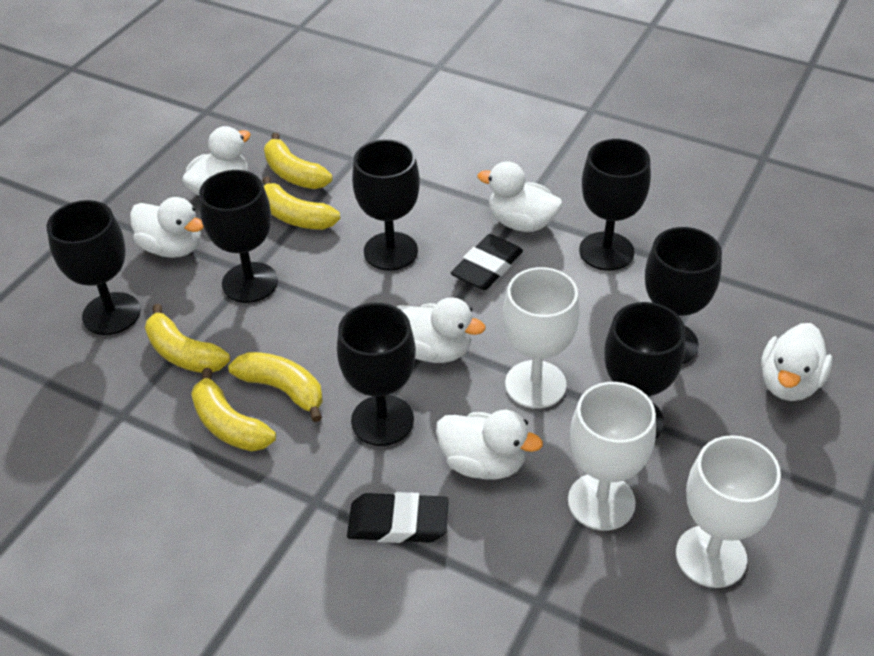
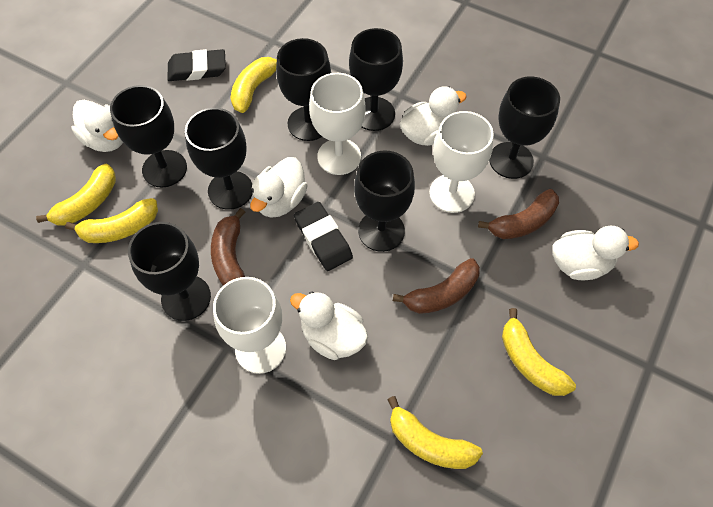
brown banana: none = 0 -> [211,208,245,286] [393,258,480,314] [478,189,559,239] = 3
white duck: [130,197,204,258] [182,126,251,196] [397,297,485,363] [436,410,543,479] [477,161,562,232] [761,323,832,401] = 6 -> [71,100,123,152] [250,157,308,218] [290,291,368,360] [400,86,467,146] [552,226,639,280] = 5

